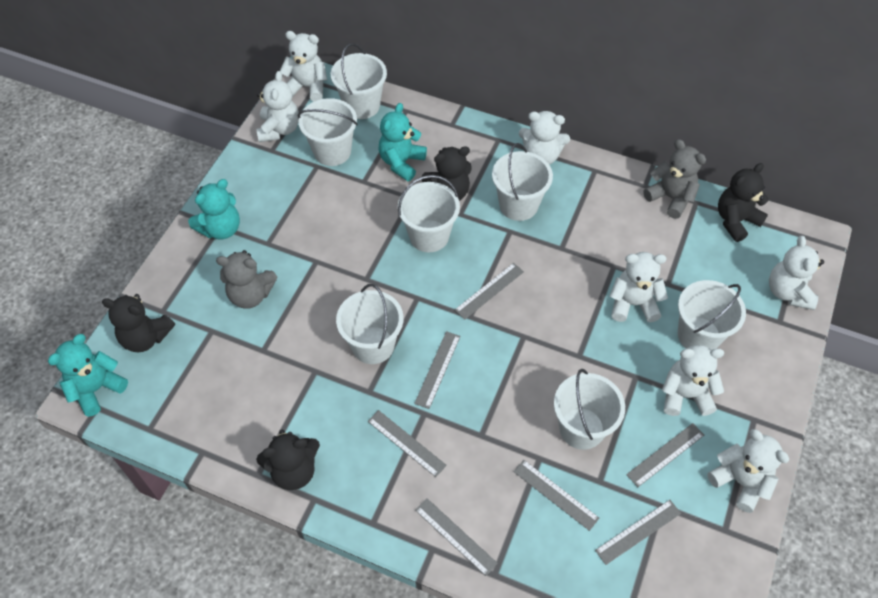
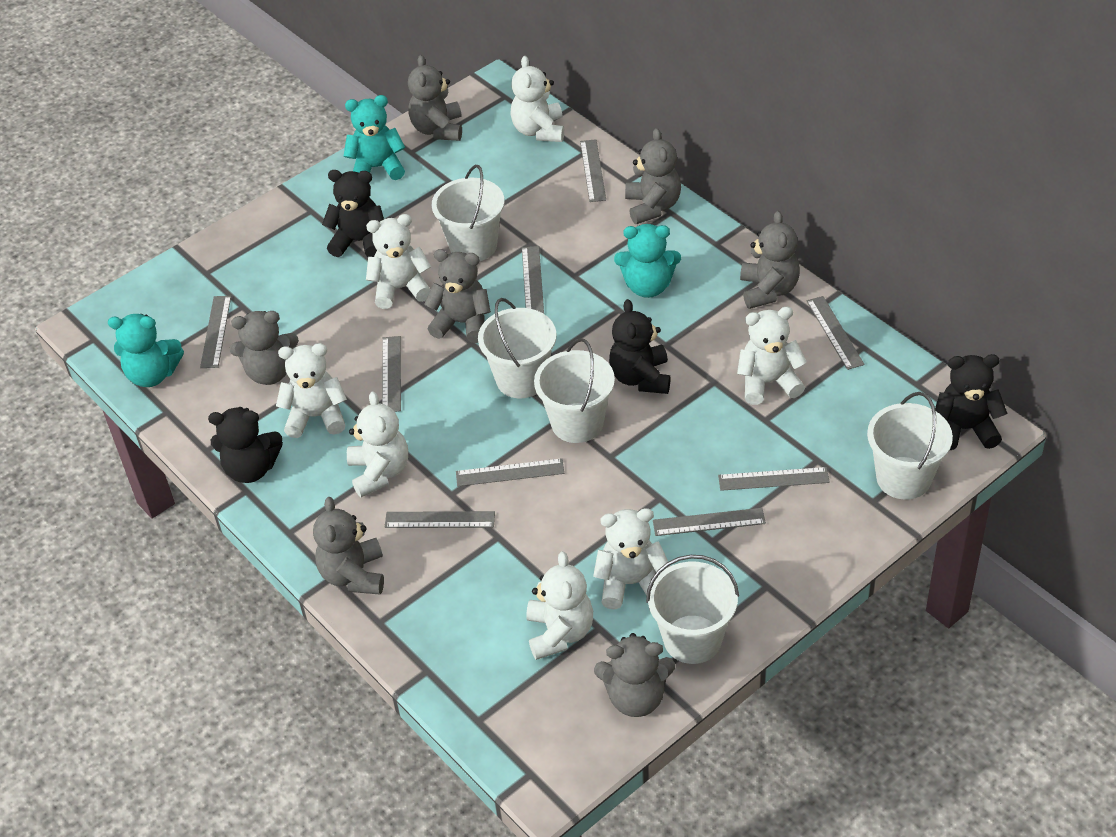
grey ruler: [368,410,447,477] [414,331,461,409] [415,498,498,576] [455,263,524,320] [514,460,599,531] [595,500,681,565] [626,423,704,487] = 7 -> [200,296,231,368] [382,336,401,412] [385,511,495,528] [456,458,564,486] [522,246,544,314] [580,139,606,202] [653,508,766,536] [718,467,830,491] [807,296,865,370] = 9
grey teddy bear: [216,250,277,309] [643,139,706,219] = 2 -> [230,311,299,385] [313,497,384,594] [408,55,462,141] [424,249,491,343] [594,633,675,717] [625,128,681,224] [740,211,800,309] = 7
white bucket: [298,98,358,166] [331,43,387,119] [336,284,403,364] [398,175,460,252] [492,143,553,221] [554,369,625,450] [678,280,746,350] = 7 -> [432,165,505,261] [478,298,556,398] [534,338,615,443] [646,555,739,664] [867,392,953,499] = 5

